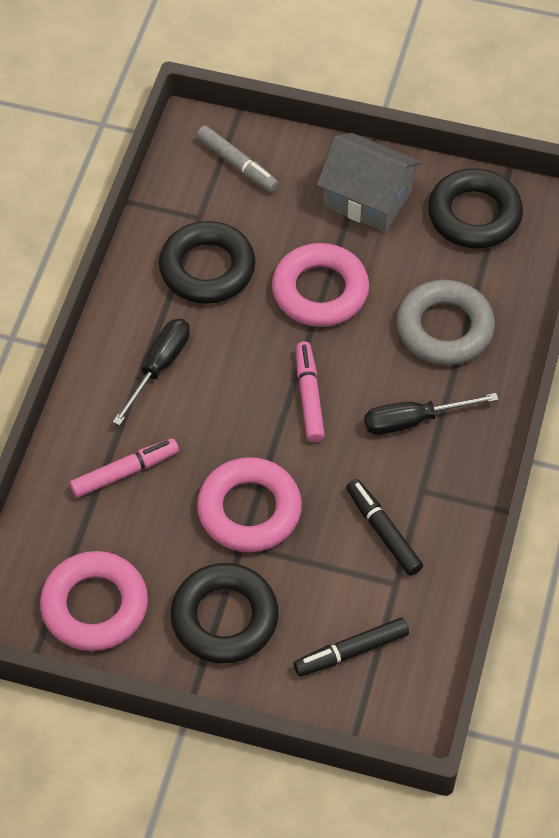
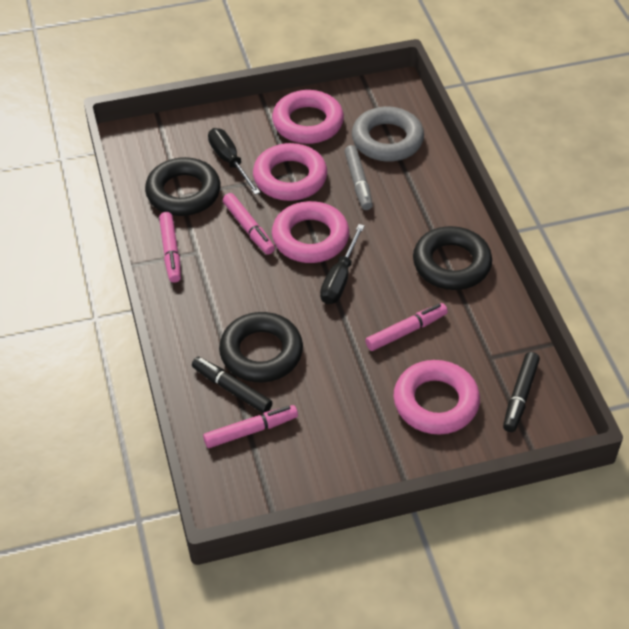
grey house: [317,133,421,232] = 1 -> none = 0
pink marker: [70,438,179,497] [296,342,325,442] = 2 -> [159,212,181,283] [203,405,298,448] [223,193,275,255] [365,303,448,351] = 4
pink ring: [40,551,148,651] [197,457,302,552] [272,243,369,327] = 3 -> [253,143,327,201] [272,90,344,144] [272,201,349,263] [393,360,480,435] = 4

